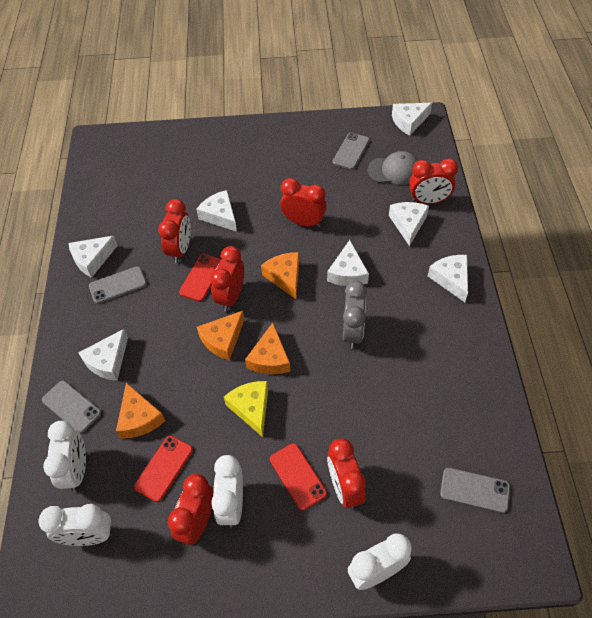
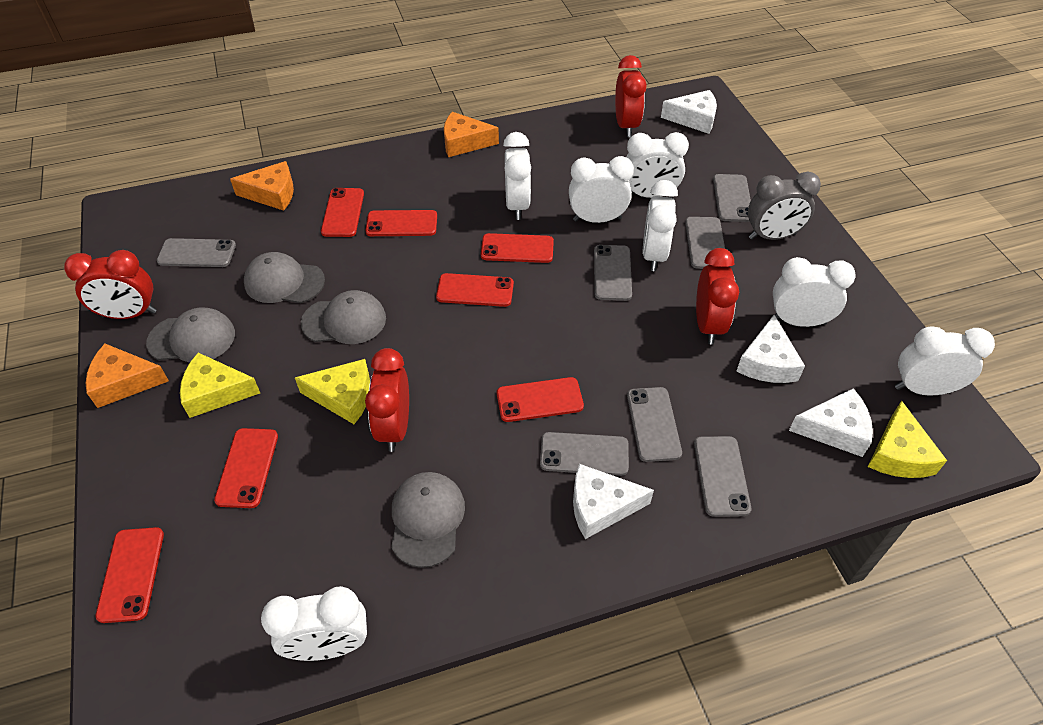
grey cap: [368,151,418,185] = 1 -> [146,307,235,362] [244,252,325,303] [301,290,386,344] [391,472,465,568] = 4
grey phone: [42,381,101,433] [89,266,147,304] [333,133,370,170] [440,468,510,513] = 4 -> [157,238,236,267] [540,432,629,476] [594,245,632,301] [627,387,682,462] [685,217,725,269] [694,436,751,517] [713,174,751,222] = 7
orange cheese: [116,383,165,439] [197,311,244,360] [245,323,290,375] [261,252,299,299] = 4 -> [86,344,169,408] [230,161,294,211] [444,112,499,157] = 3
red clock: [158,199,191,263] [168,474,214,545] [210,246,244,312] [280,178,327,228] [327,438,366,509] [409,158,458,204] = 6 -> [64,250,157,319] [365,348,409,452] [615,55,646,137] [696,248,739,345] = 4
red phone: [134,436,193,502] [179,254,221,302] [270,443,327,510] = 3 -> [96,527,164,623] [214,428,278,508] [321,188,364,237] [366,210,437,236] [436,273,514,307] [481,233,554,263] [497,377,584,422] = 7
white cheese: [69,236,118,278] [78,329,128,381] [196,190,237,232] [327,240,369,286] [389,202,429,246] [392,103,432,136] [428,255,468,302] = 7 -> [573,464,654,539] [661,90,717,134] [736,315,805,383] [789,388,873,457] = 4
white clock: [39,504,112,546] [43,421,86,492] [211,455,243,528] [348,533,412,590] = 4 -> [261,586,367,661] [503,132,531,220] [569,156,634,223] [626,132,689,198] [642,180,678,271] [773,257,856,327] [895,326,995,395] = 7
yellow cheese: [224,381,268,437] = 1 -> [180,353,260,418] [295,359,370,424] [868,401,947,478] = 3

